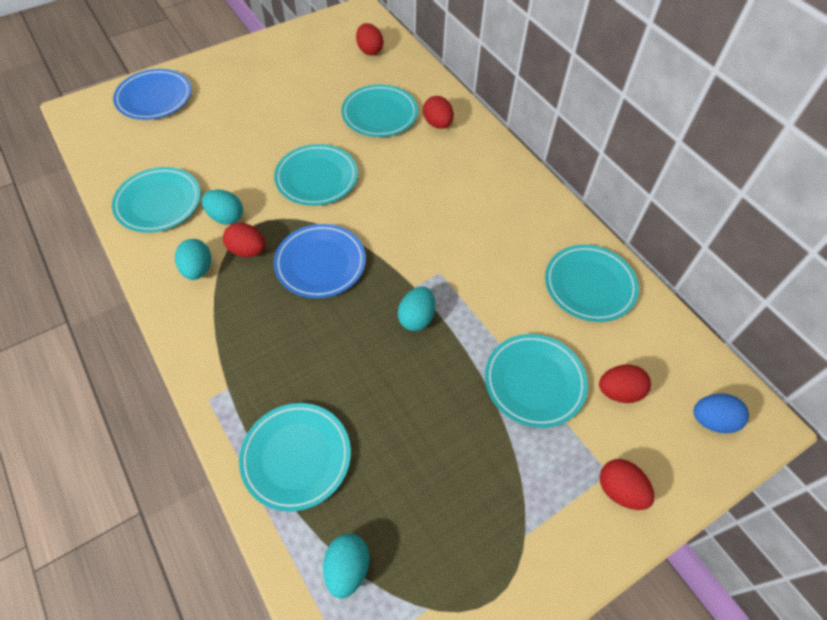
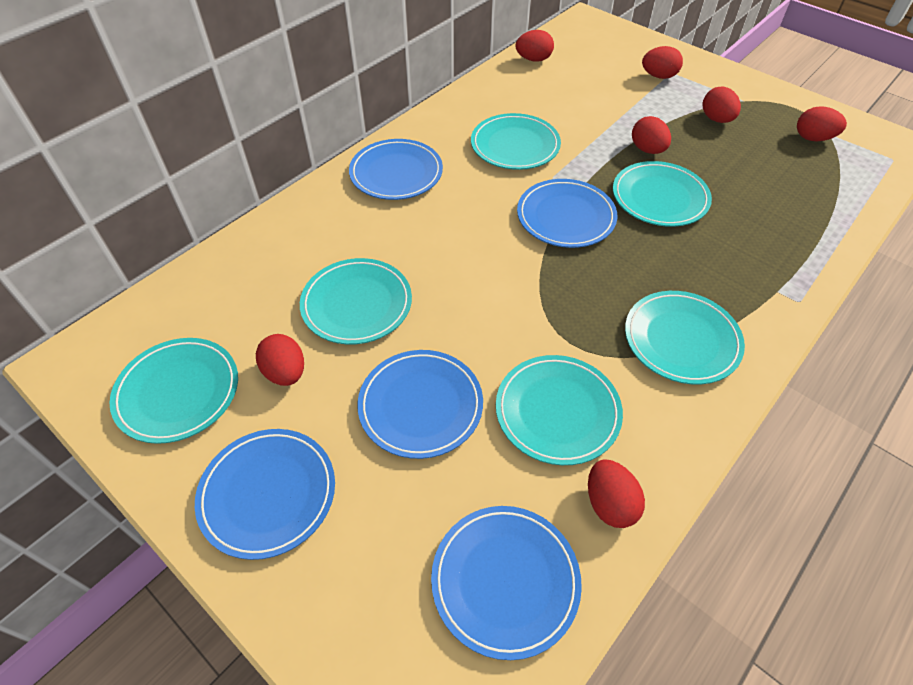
blue egg: [693,393,749,434] = 1 -> none = 0
blue plate: [113,69,192,120] [274,224,366,298] = 2 -> [195,429,335,560] [349,139,443,200] [357,350,483,459] [431,506,582,660] [517,179,617,248] = 5
red egg: [223,222,265,257] [356,23,383,55] [423,96,454,129] [599,364,651,403] [600,459,655,510] = 5 -> [256,334,304,386] [516,30,554,62] [588,459,645,528] [632,116,671,154] [642,46,683,79] [703,86,741,123] [797,106,847,141] = 7
turquoise egg: [175,239,211,280] [202,189,243,225] [323,534,369,599] [398,287,435,331] = 4 -> none = 0

